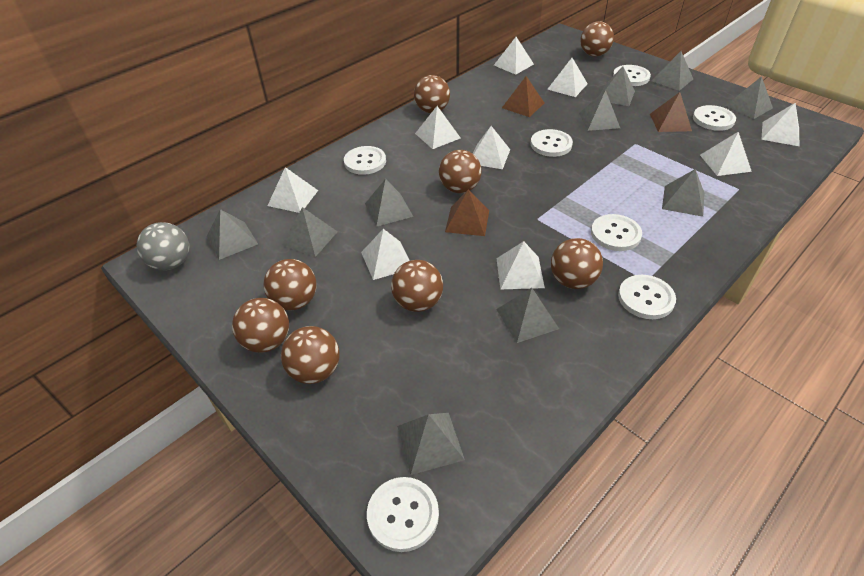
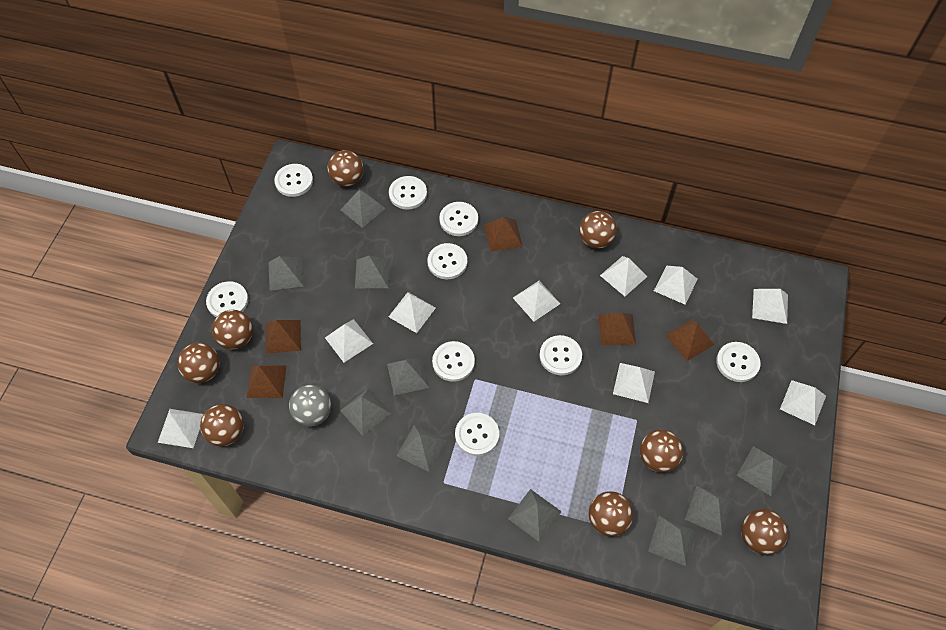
brown pyramid: [445,190,489,236] [502,76,544,117] [650,92,692,132] = 3 -> [246,365,287,398] [266,320,301,354] [484,217,523,252] [598,313,636,345] [665,319,714,361] = 5
white button: [344,146,386,175] [367,477,439,552] [531,129,573,157] [591,214,642,251] [613,65,651,86] [618,275,676,319] [693,105,736,131] = 7 -> [206,281,248,317] [274,164,313,197] [389,176,427,210] [428,243,467,279] [432,341,475,382] [439,202,478,236] [455,413,499,456] [540,335,582,375] [716,342,760,382] = 9

